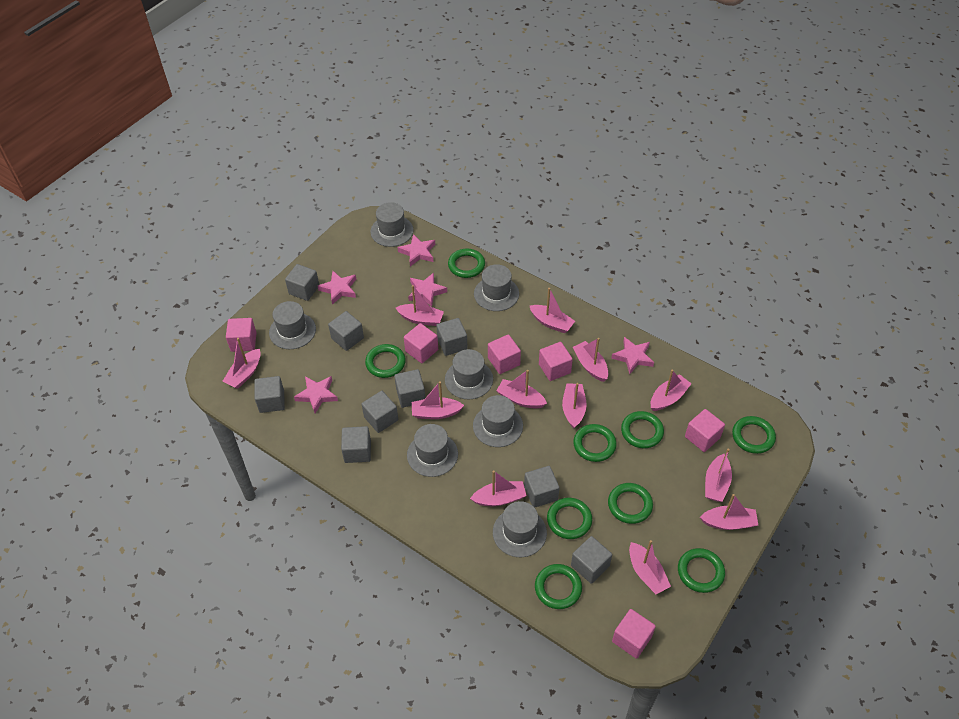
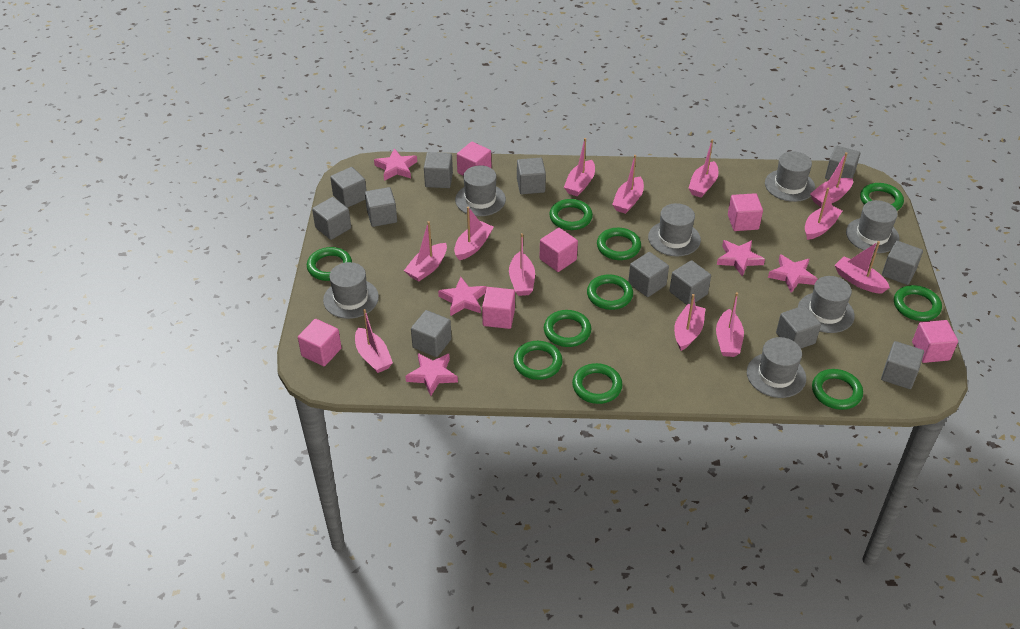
green ring: [365,344,406,378] [448,249,485,278] [535,564,582,609] [547,498,592,539] [573,424,617,462] [608,483,653,524] [621,411,664,448] [678,548,725,593] [732,416,776,454] = 9 -> [307,247,352,281] [513,341,563,380] [544,310,591,347] [549,199,593,230] [572,363,623,404] [587,275,633,310] [597,228,641,260] [812,369,863,410] [860,183,904,210] [894,285,942,321] = 10
grey cube: [254,376,285,413] [285,264,319,301] [328,311,364,351] [341,426,371,463] [362,391,398,433] [394,369,425,408] [436,318,467,356] [524,466,560,508] [571,536,612,584] = 9 -> [312,197,351,240] [330,167,367,208] [365,187,397,227] [411,310,452,357] [424,152,453,188] [517,158,546,194] [628,252,669,297] [669,260,711,305] [776,305,821,348] [825,146,860,180] [881,341,924,389] [882,241,923,285] = 12

